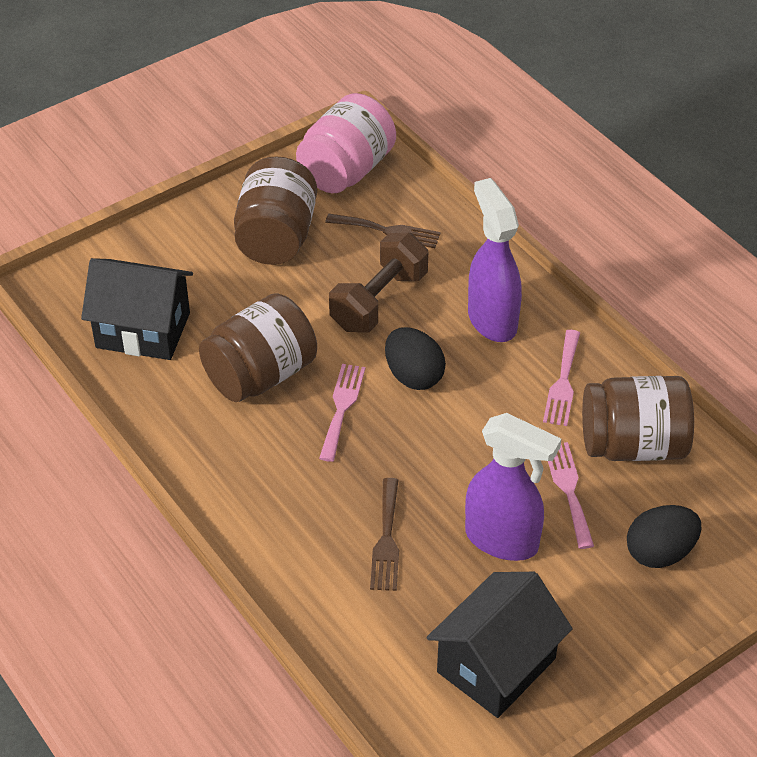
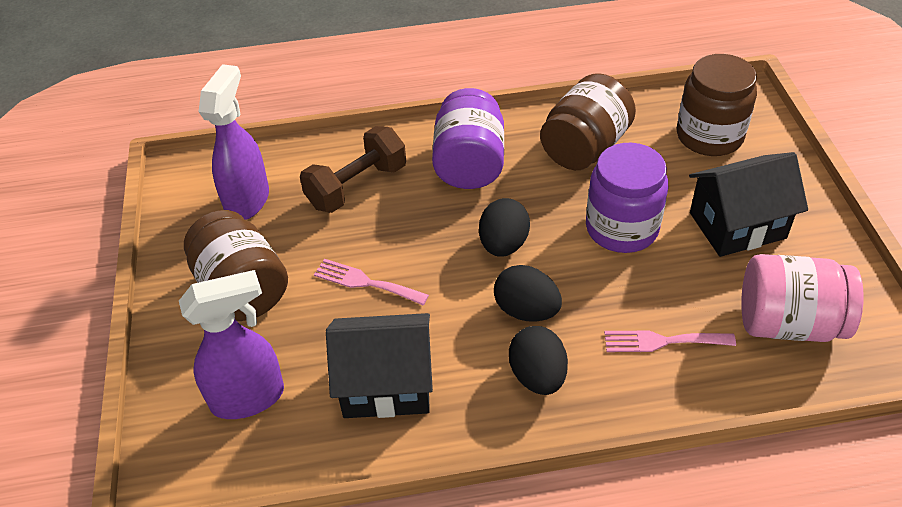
black egg: [385,327,446,390] [627,505,701,568] = 2 -> [479,198,530,257] [494,265,562,322] [509,326,568,395] = 3
brown fork: [325,214,441,248] [370,478,399,591] = 2 -> none = 0
pink fork: [319,364,365,462] [543,330,580,426] [548,442,594,549] = 3 -> [314,259,429,305] [604,330,736,352] = 2
purple jar: none = 0 -> [432,88,504,189] [586,143,668,253] = 2

